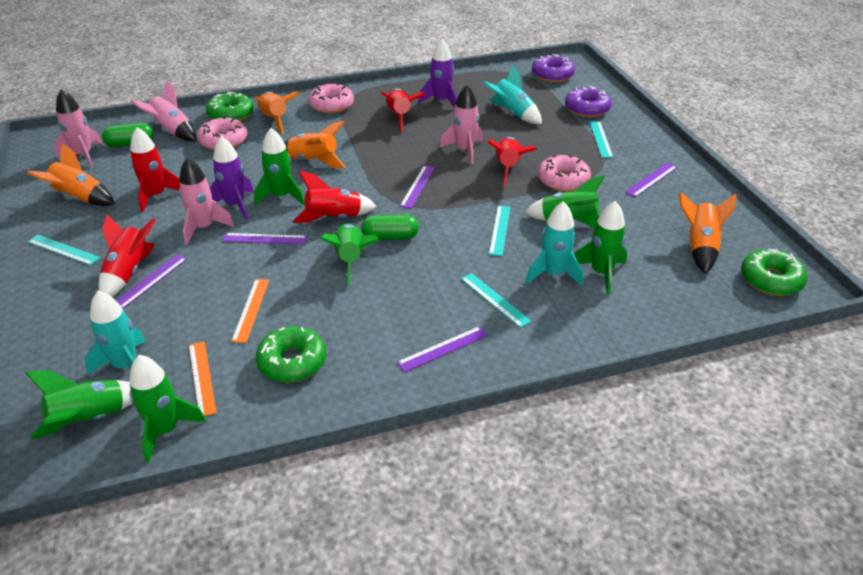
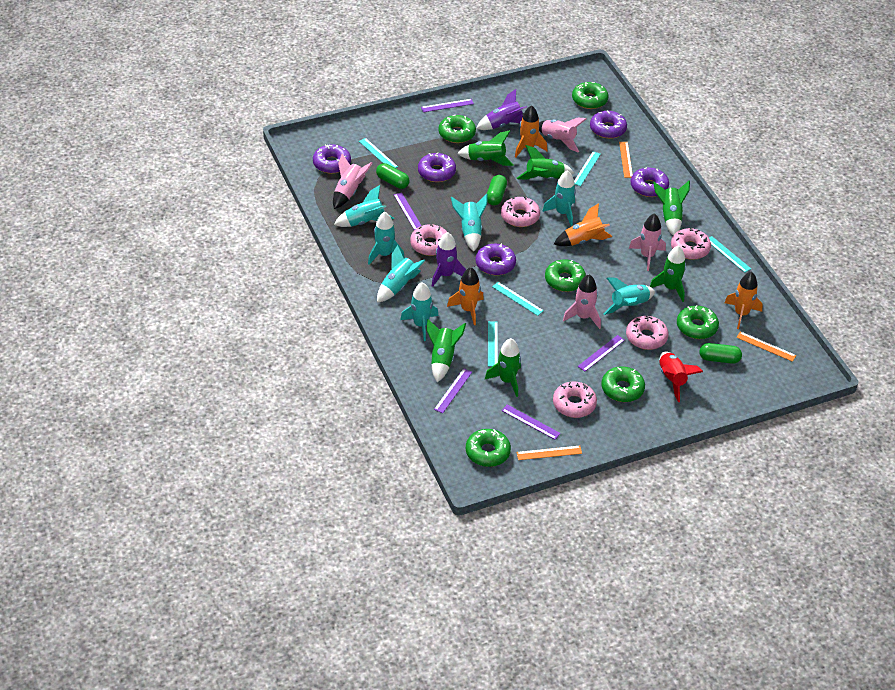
green capsule: [102,123,153,147] [361,215,419,240] = 2 -> [376,163,410,189] [487,175,507,205] [699,343,742,364] = 3
green donut: [206,91,254,121] [256,326,326,382] [741,249,808,296] = 3 -> [439,115,476,143] [466,429,511,467] [545,259,586,292] [572,82,609,109] [601,366,645,402] [677,305,719,339] = 6
orange ruler: [189,341,217,416] [231,279,269,343] = 2 -> [516,446,582,460] [619,142,633,178] [736,331,796,362] = 3
pink donut: [197,117,247,150] [308,83,354,114] [538,155,591,192] = 3 -> [410,224,447,256] [501,197,540,227] [553,381,597,418] [626,315,668,350] [671,227,711,260] = 5
purple donut: [532,54,575,82] [565,86,612,117] = 2 -> [313,144,351,174] [418,153,456,182] [476,243,516,275] [590,110,627,139] [631,168,669,197] = 5
red rocket: [99,215,156,297] [130,127,180,212] [293,170,377,223] [381,89,426,132] [487,137,537,186] = 5 -> [659,351,703,402] = 1
turquoise rocket: [85,291,146,374] [483,64,542,124] [526,201,583,286] = 3 -> [334,185,394,227] [368,212,405,264] [377,245,425,303] [400,282,439,341] [451,194,488,251] [542,170,576,226] [603,278,655,315] = 7
turquoise ruler: [28,235,101,265] [461,273,532,328] [489,206,510,256] [589,121,613,158] = 4 -> [359,138,398,168] [488,321,498,367] [492,282,544,316] [574,151,601,186] [709,236,751,273] = 5

